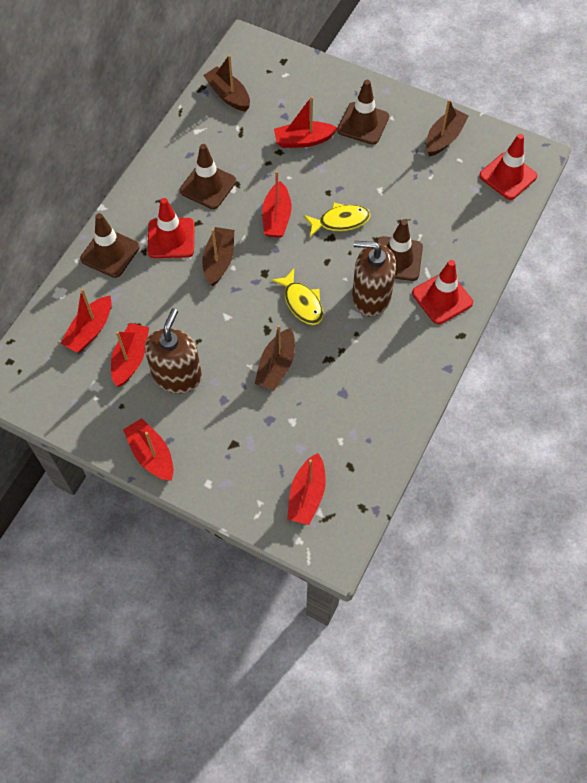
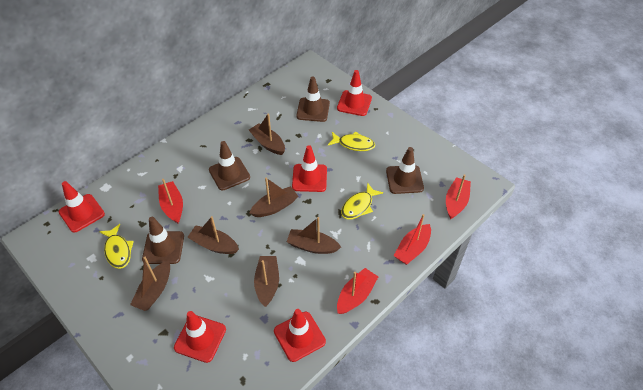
brown boat: [202,227,234,286] [203,55,250,112] [255,325,295,390] [426,99,468,157] = 4 -> [130,257,170,311] [187,216,239,254] [249,113,285,155] [250,178,298,217] [254,256,279,307] [287,217,341,254] = 6
brown soap dispenser: [145,308,202,393] [352,241,396,316] = 2 -> none = 0
red boat: [61,288,111,353] [111,323,149,386] [123,418,174,481] [262,171,292,238] [274,96,338,148] [287,453,326,525] = 6 -> [158,179,183,223] [337,268,378,314] [394,214,431,265] [446,174,471,219] = 4
red traffic cone: [147,198,195,258] [412,260,473,324] [479,134,537,200] = 3 -> [59,181,105,232] [174,311,226,363] [274,309,326,362] [292,145,327,192] [337,70,372,116] = 5
yellow fish: [271,269,323,325] [304,202,370,237] = 2 -> [99,224,134,269] [328,131,375,151] [341,182,383,219] = 3

